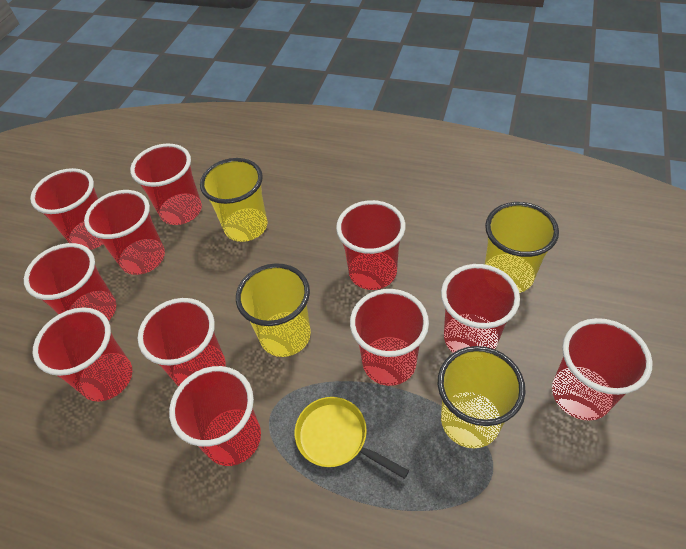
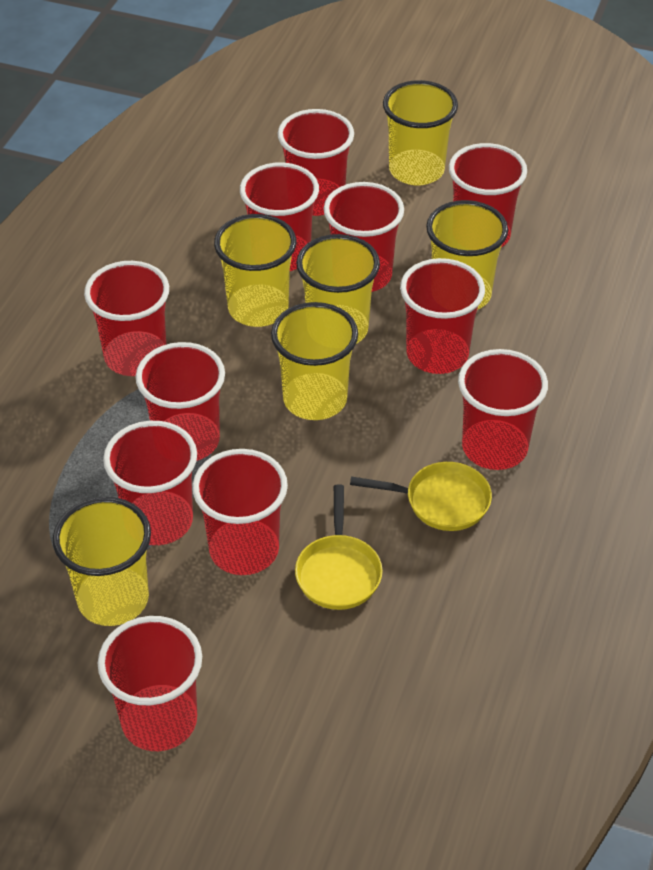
yellow cup: [200,158,268,242] [236,263,311,357] [438,346,526,448] [485,202,559,293] = 4 -> [53,497,151,626] [214,214,296,327] [271,302,358,420] [296,234,380,344] [383,80,458,186] [426,200,508,310] = 6
yellow pan: [295,397,409,479] = 1 -> [295,484,383,610] [350,462,492,531] = 2

